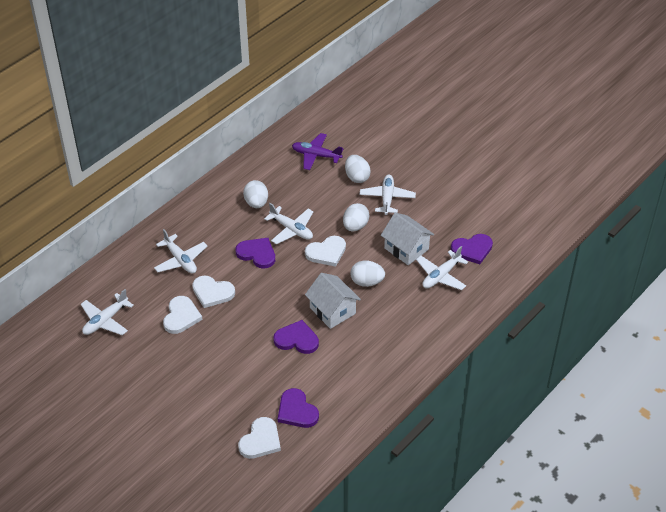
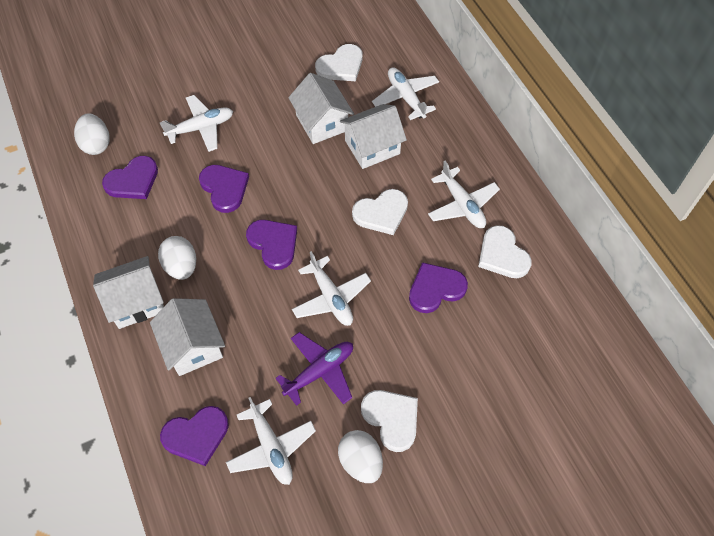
purple heart: [235,238,275,269] [273,320,319,354] [278,388,319,428] [451,234,493,264] = 4 -> [102,156,158,199] [160,406,229,466] [199,165,249,213] [246,220,297,270] [409,262,468,313] = 5
white egg: [243,180,268,208] [343,203,369,231] [345,155,371,183] [350,260,385,287] = 4 -> [74,114,110,155] [158,236,196,280] [338,430,383,483] = 3
white house: [305,273,361,329] [381,213,434,265] = 2 -> [93,256,164,329] [150,298,225,376] [288,73,354,144] [340,104,407,169] = 4

